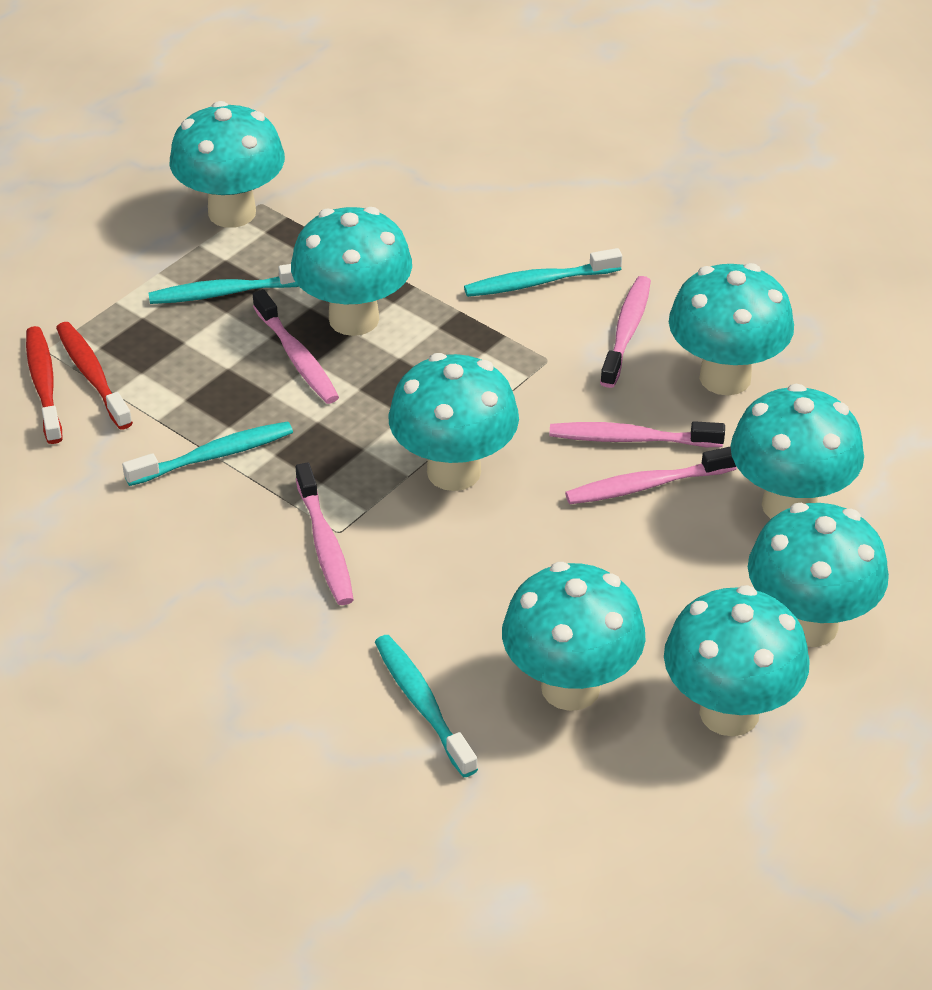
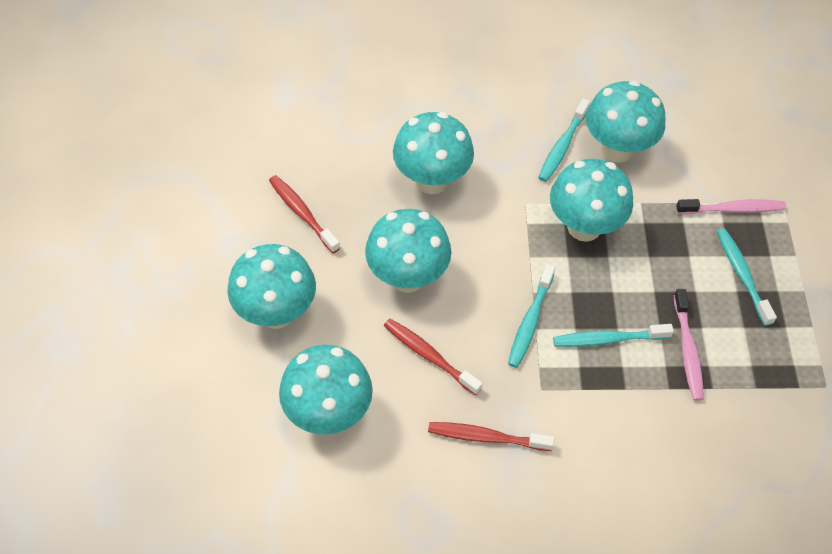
pink toothbrush: [253,289,339,404] [296,463,354,605] [549,421,725,447] [565,446,737,504] [600,276,651,388] = 5 -> [674,289,704,401] [676,199,786,214] = 2
red toothbrush: [26,326,63,444] [56,322,133,430] = 2 -> [269,175,340,253] [384,319,483,395] [428,422,555,451] = 3
turquoise mushroom: [170,101,285,228] [291,207,412,336] [388,353,519,491] [502,562,645,711] [664,585,810,736] [669,263,794,395] [731,384,864,519] [748,503,889,647] = 8 -> [227,244,316,329] [279,345,373,435] [365,209,451,293] [393,112,474,194] [550,159,633,242] [586,80,665,163] = 6

